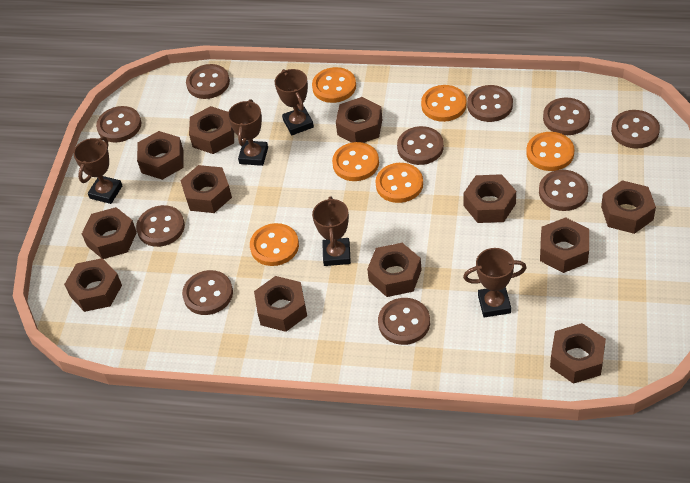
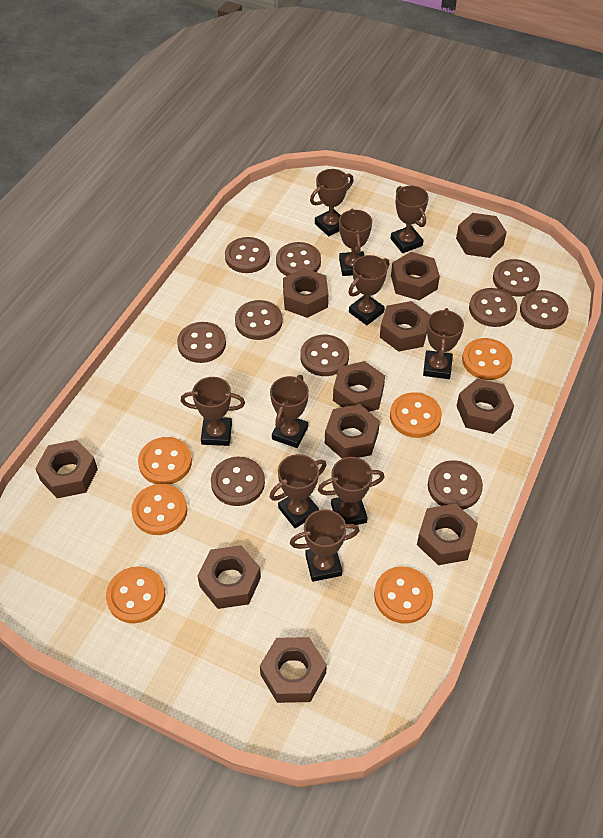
brown nut: [64,258,122,312] [82,207,137,259] [137,131,184,180] [180,165,232,213] [189,106,234,154] [254,276,307,332] [336,97,382,143] [367,243,421,297] [463,174,516,223] [540,217,589,273] [550,323,606,384] [601,180,656,234] = 12 -> [35,440,98,498] [198,545,261,609] [260,637,327,703] [283,268,328,318] [325,404,380,458] [333,361,385,412] [380,301,430,352] [391,252,440,300] [417,504,478,565] [456,213,507,258] [457,378,514,434] = 11
brown trophy: [73,137,122,204] [228,99,268,166] [275,69,314,135] [312,196,351,266] [463,248,526,318] = 5 -> [181,377,245,446] [270,375,309,448] [270,454,326,528] [290,509,360,582] [310,169,354,236] [318,457,384,525] [339,208,372,276] [349,255,389,325] [390,186,429,253] [423,308,464,379] = 10

